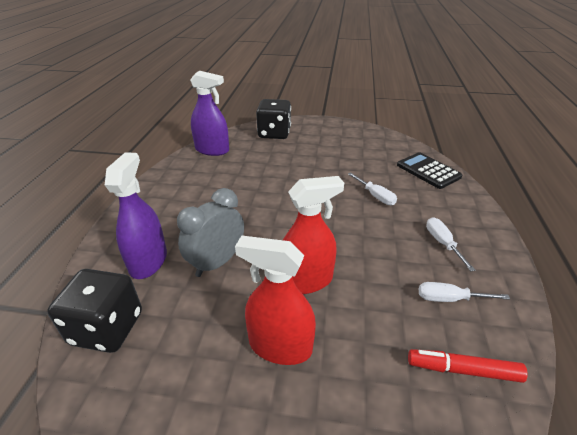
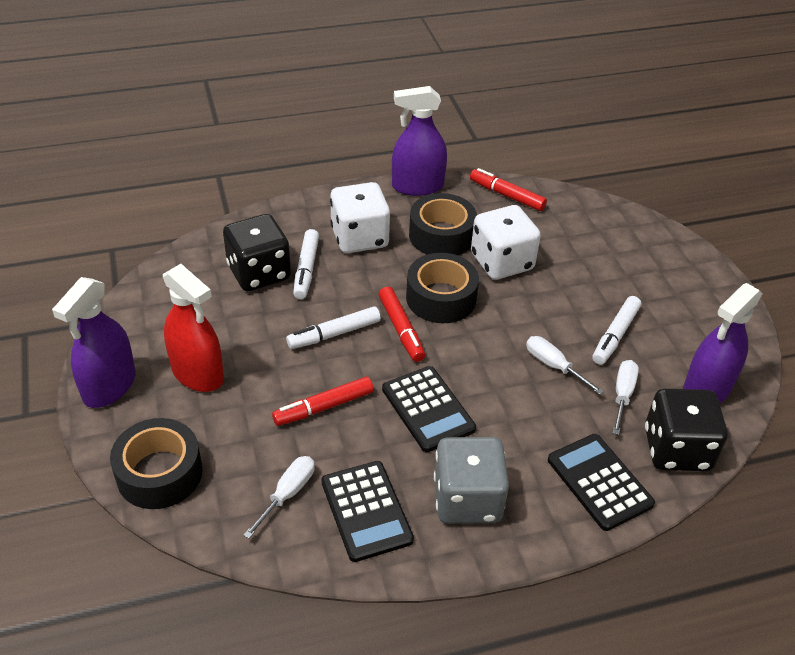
black calculator: [397,152,462,189] = 1 -> [322,461,414,562] [382,366,476,452] [548,434,655,531] = 3
black tape: none = 0 -> [110,418,203,509] [406,253,479,323] [409,193,477,255] = 3
grey clock: [177,188,244,277] = 1 -> none = 0
grey dice: none = 0 -> [434,437,509,524] = 1
purple spray bottle: [105,152,167,279] [190,71,229,156] = 2 -> [52,277,136,408] [392,86,447,196] [683,283,762,403] = 3
red marker: [408,349,528,383] = 1 -> [272,377,374,426] [379,287,425,362] [470,168,547,211] = 3
red spray bottle: [235,236,316,365] [283,176,344,294] = 2 -> [163,264,224,392] = 1
white dice: none = 0 -> [330,182,390,253] [471,205,541,280] = 2
white marker: none = 0 -> [286,306,381,349] [293,229,319,299] [592,296,641,365] = 3

